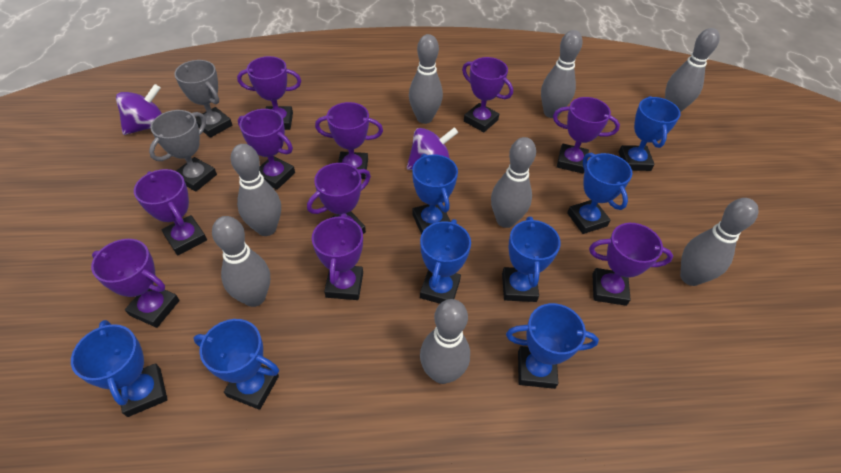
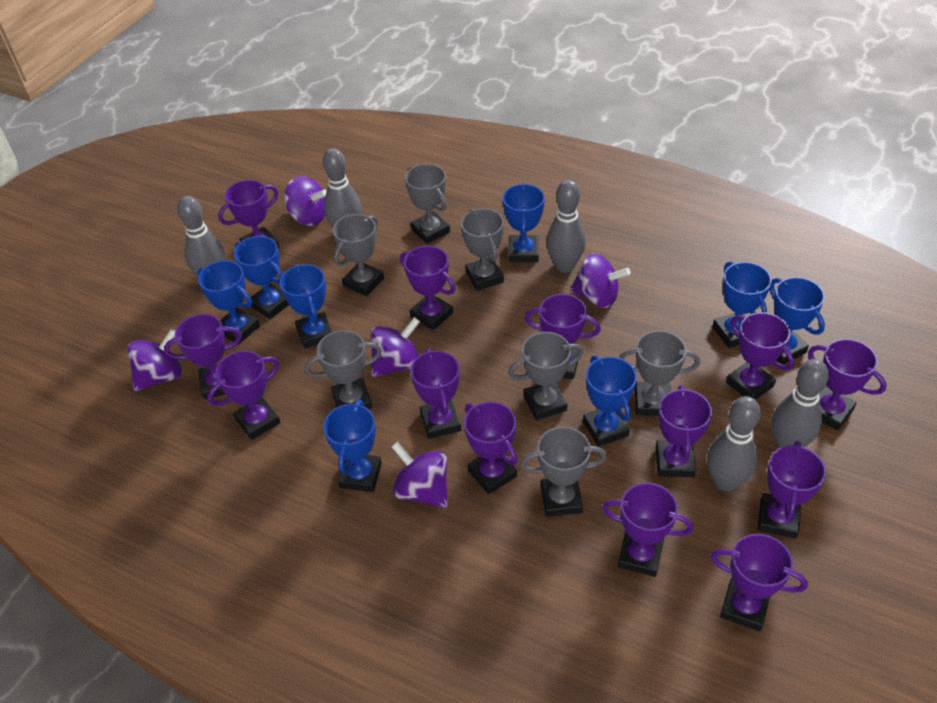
grey bowling pin: [212,216,270,307] [231,144,281,236] [409,34,443,124] [420,299,470,384] [491,137,536,228] [541,30,582,118] [665,28,720,112] [680,198,758,286] = 8 -> [177,196,226,277] [323,148,362,228] [546,180,586,273] [707,396,761,491] [772,359,829,449] = 5
grey trophy: [149,110,217,192] [174,60,232,138] = 2 -> [305,330,382,409] [333,214,384,296] [405,164,450,244] [461,208,504,291] [508,332,583,420] [520,427,607,517] [619,330,700,416] = 7
purple spinning top: [116,84,162,135] [407,127,458,170] = 2 -> [127,329,182,391] [284,176,327,226] [370,317,420,377] [391,441,448,508] [570,253,631,308] = 5
purple trophy: [91,239,180,328] [134,169,207,255] [237,56,301,130] [238,109,295,190] [307,163,371,234] [312,213,363,300] [315,102,383,179] [462,57,513,132] [553,97,620,174] [589,223,673,306] = 10 -> [164,314,242,399] [208,351,281,440] [218,180,279,248] [400,246,456,330] [410,349,461,439] [464,401,518,494] [525,294,601,380] [602,482,694,577] [656,385,712,477] [710,534,808,631] [726,312,794,400] [758,441,826,539] [808,339,887,431] = 13

